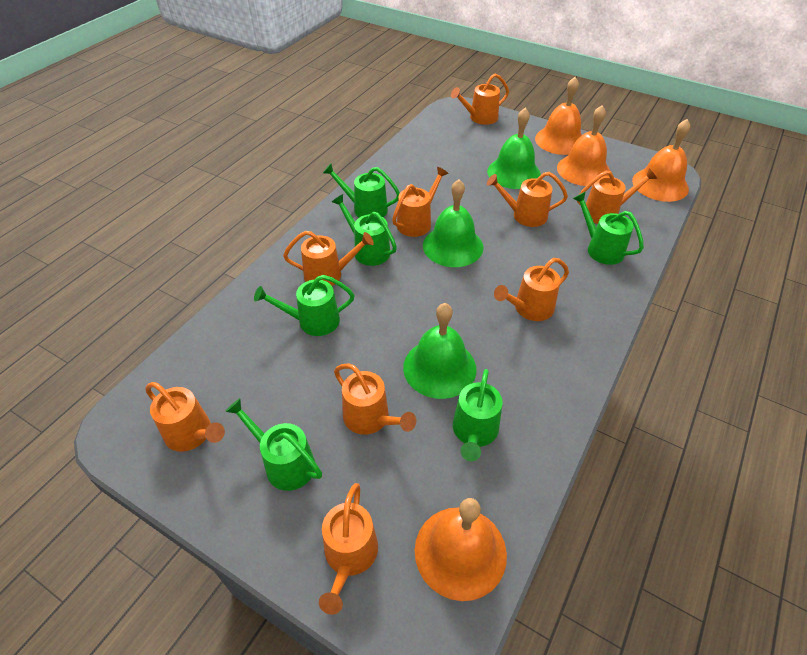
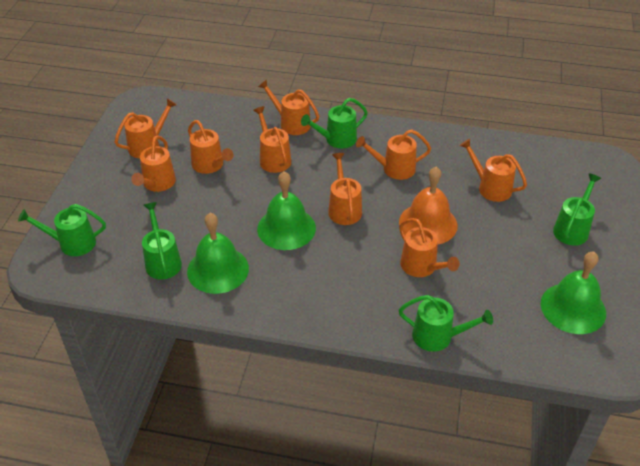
green watering can: [225,398,322,491] [254,275,355,336] [323,163,400,218] [332,194,397,266] [453,369,502,461] [573,191,644,265] = 6 -> [18,204,106,256] [142,202,182,280] [301,98,368,148] [399,295,493,352] [553,173,601,246] = 5
orange bell: [415,498,507,601] [535,77,582,155] [557,105,610,186] [632,119,690,202] = 4 -> [399,167,458,244] = 1

